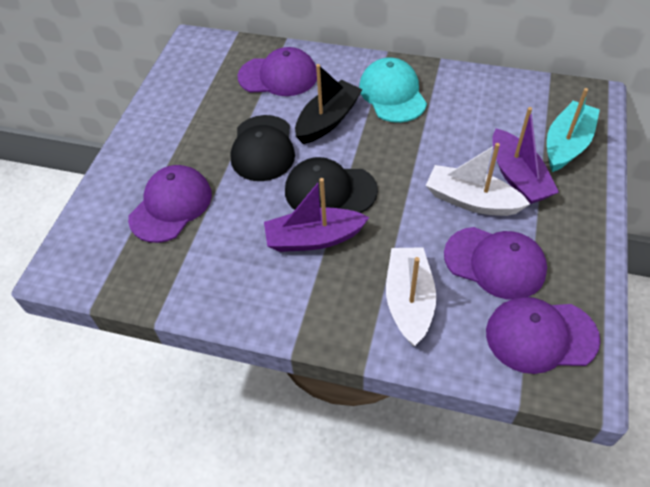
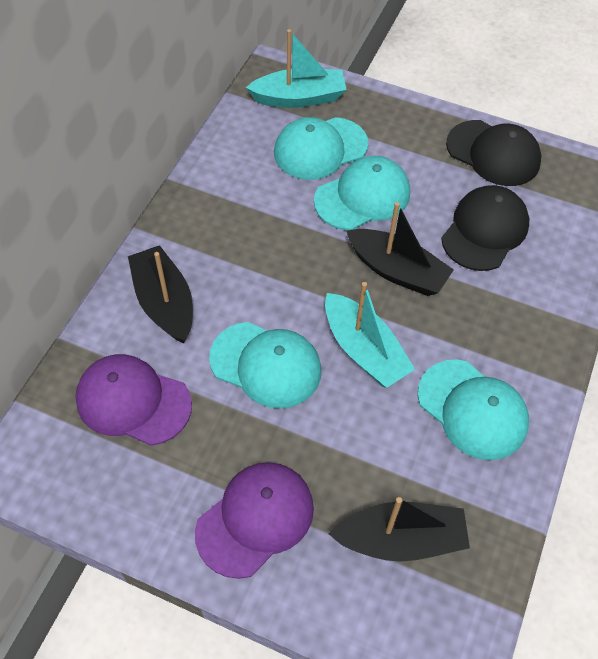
black boat: [295,64,362,144] = 1 -> [128,245,193,343] [329,497,470,562] [346,202,454,296] = 3
purple boat: [264,178,369,252] [492,107,559,204] = 2 -> none = 0
purple cap: [128,165,212,243] [238,47,317,96] [444,227,547,300] [486,297,600,374] = 4 -> [75,354,192,446] [195,462,314,579] = 2
turquoise boat: [547,88,600,172] = 1 -> [246,29,347,108] [325,282,415,388] = 2
turquoise cap: [359,58,427,123] = 1 -> [209,322,321,409] [274,117,368,180] [314,156,410,230] [418,359,529,460] = 4
white boat: [386,247,436,346] [426,143,530,216] = 2 -> none = 0

